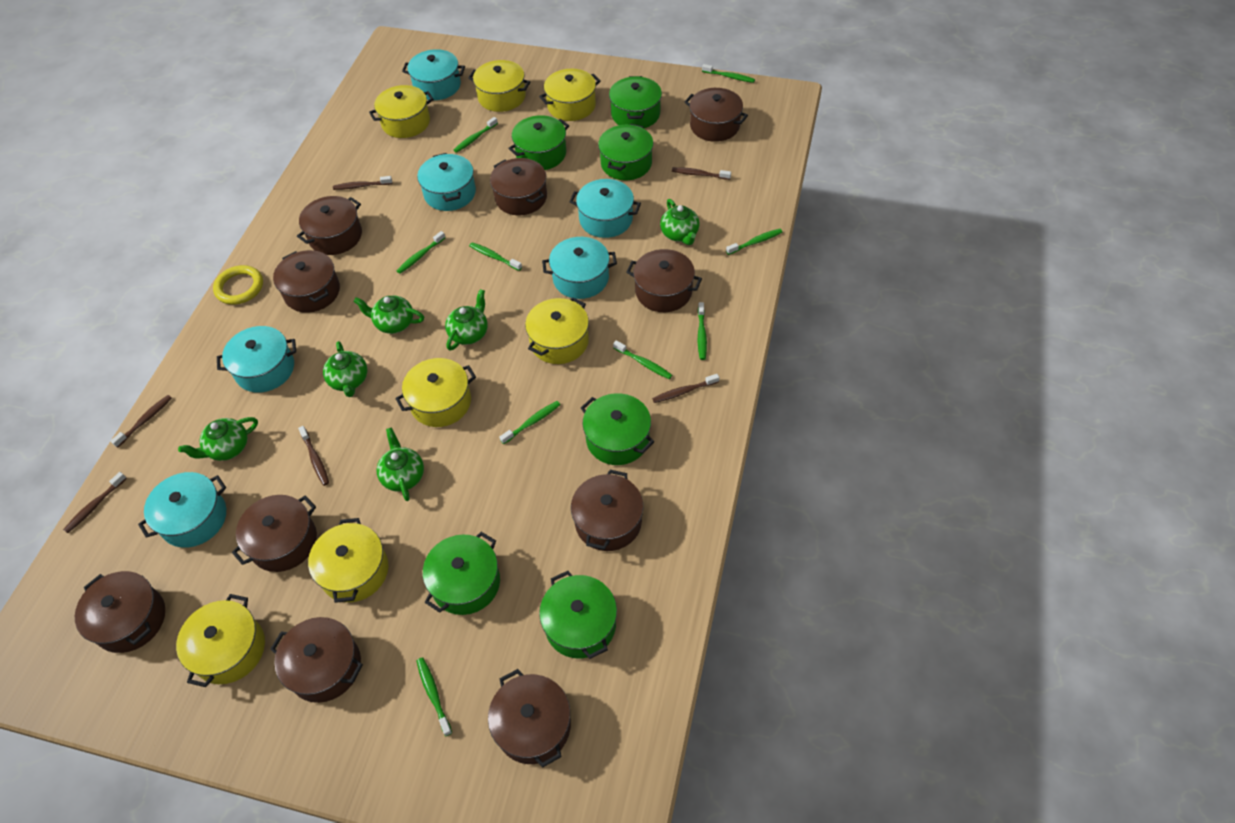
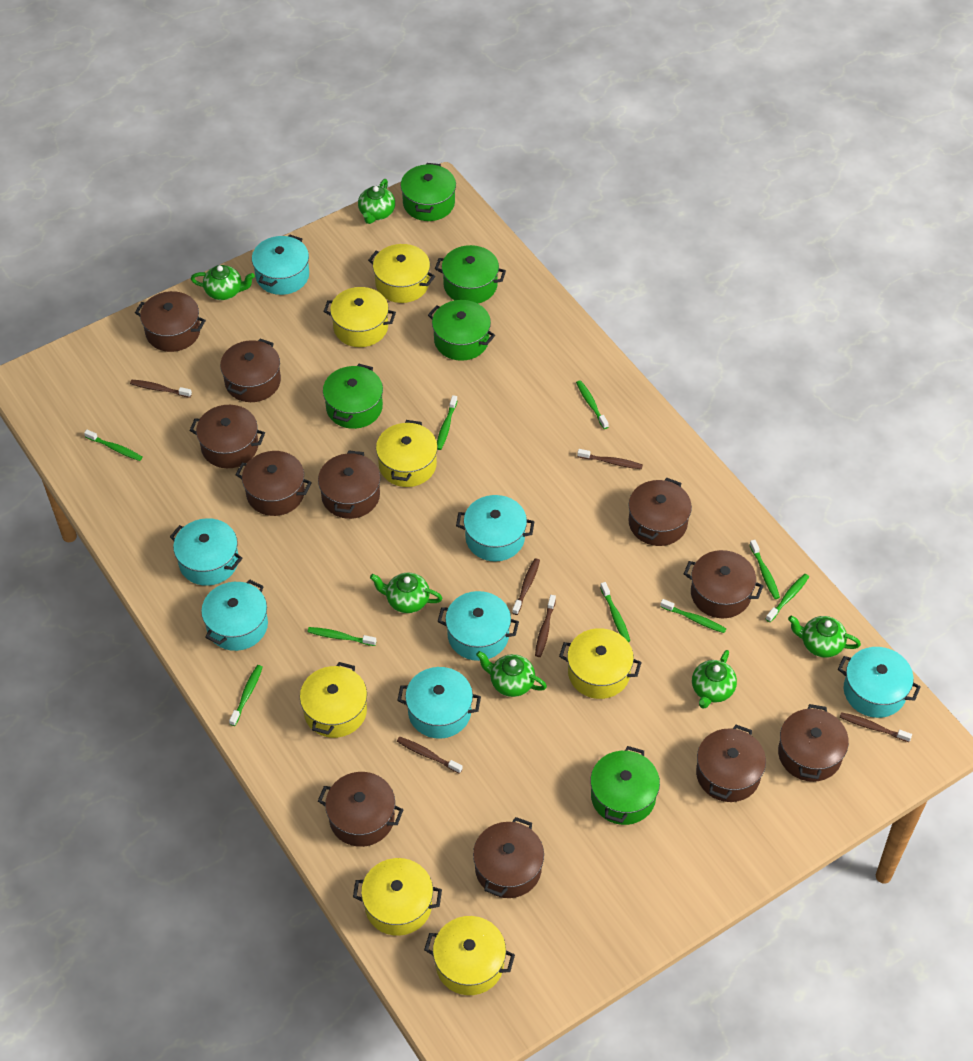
brown pot: [75,571,165,653] [232,495,317,572] [270,617,363,703] [273,250,340,313] [297,196,362,255] [488,669,571,768] [490,158,547,215] [571,470,643,551] [626,249,702,312] [685,88,748,142] = 10 -> [135,291,206,352] [190,405,265,468] [220,339,281,402] [236,451,312,516] [318,450,380,519] [318,772,403,847] [473,817,544,898] [629,478,692,546] [684,550,763,618] [696,725,766,802] [778,704,849,782] = 11
green pot: [423,532,500,615] [508,115,569,170] [539,571,617,659] [581,393,654,465] [598,124,653,180] [609,76,662,129] = 6 -> [323,364,383,429] [401,163,456,221] [428,300,495,361] [435,245,506,304] [590,746,660,825] = 5
turquoise pot: [138,472,226,548] [217,326,296,393] [402,49,465,100] [417,153,476,211] [542,237,617,299] [570,179,641,238] = 6 -> [170,518,243,586] [201,580,268,651] [252,234,309,295] [397,667,481,739] [437,591,519,661] [456,495,535,561] [838,647,921,718] = 7
yellow ring: [213,265,263,305] = 1 -> none = 0

